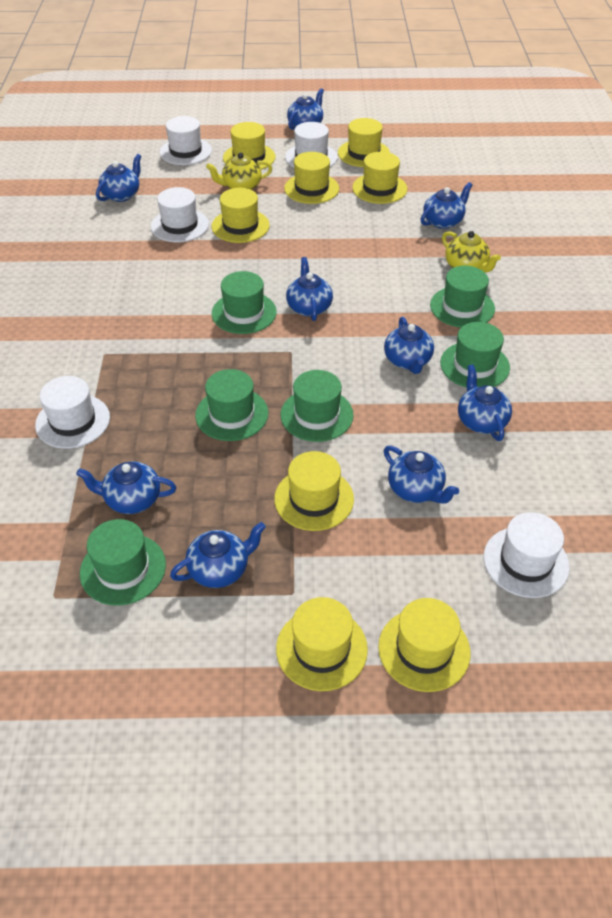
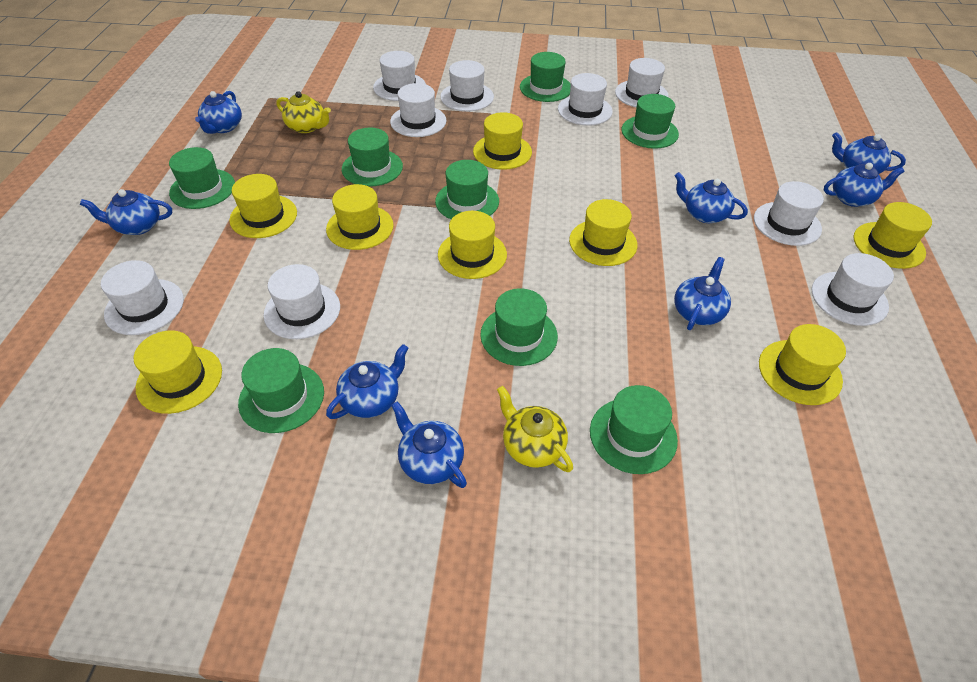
blue teapot: [76,462,176,514] [96,154,141,202] [170,522,266,588] [286,257,333,321] [287,88,324,130] [384,317,434,374] [384,446,459,504] [421,182,473,229] [458,364,512,441] = 9 -> [80,189,172,235] [195,91,242,134] [326,344,408,419] [391,401,467,488] [674,257,731,330] [675,172,748,223] [824,163,904,207] [832,132,906,174] = 8
green hat: [80,519,166,606] [195,369,268,441] [212,271,277,334] [280,370,354,442] [430,266,495,328] [440,322,510,388] = 6 -> [169,147,235,209] [238,348,324,433] [342,127,403,187] [435,160,499,219] [480,288,558,366] [520,52,571,102] [590,385,678,474] [622,94,679,149] = 8
white hat: [35,376,110,449] [151,187,209,242] [160,116,212,165] [285,122,338,168] [484,512,570,598] = 5 -> [101,260,184,335] [264,264,340,339] [373,51,426,101] [390,83,446,137] [440,60,494,111] [558,73,613,126] [615,58,669,108] [754,181,824,246] [812,253,894,326] = 9

